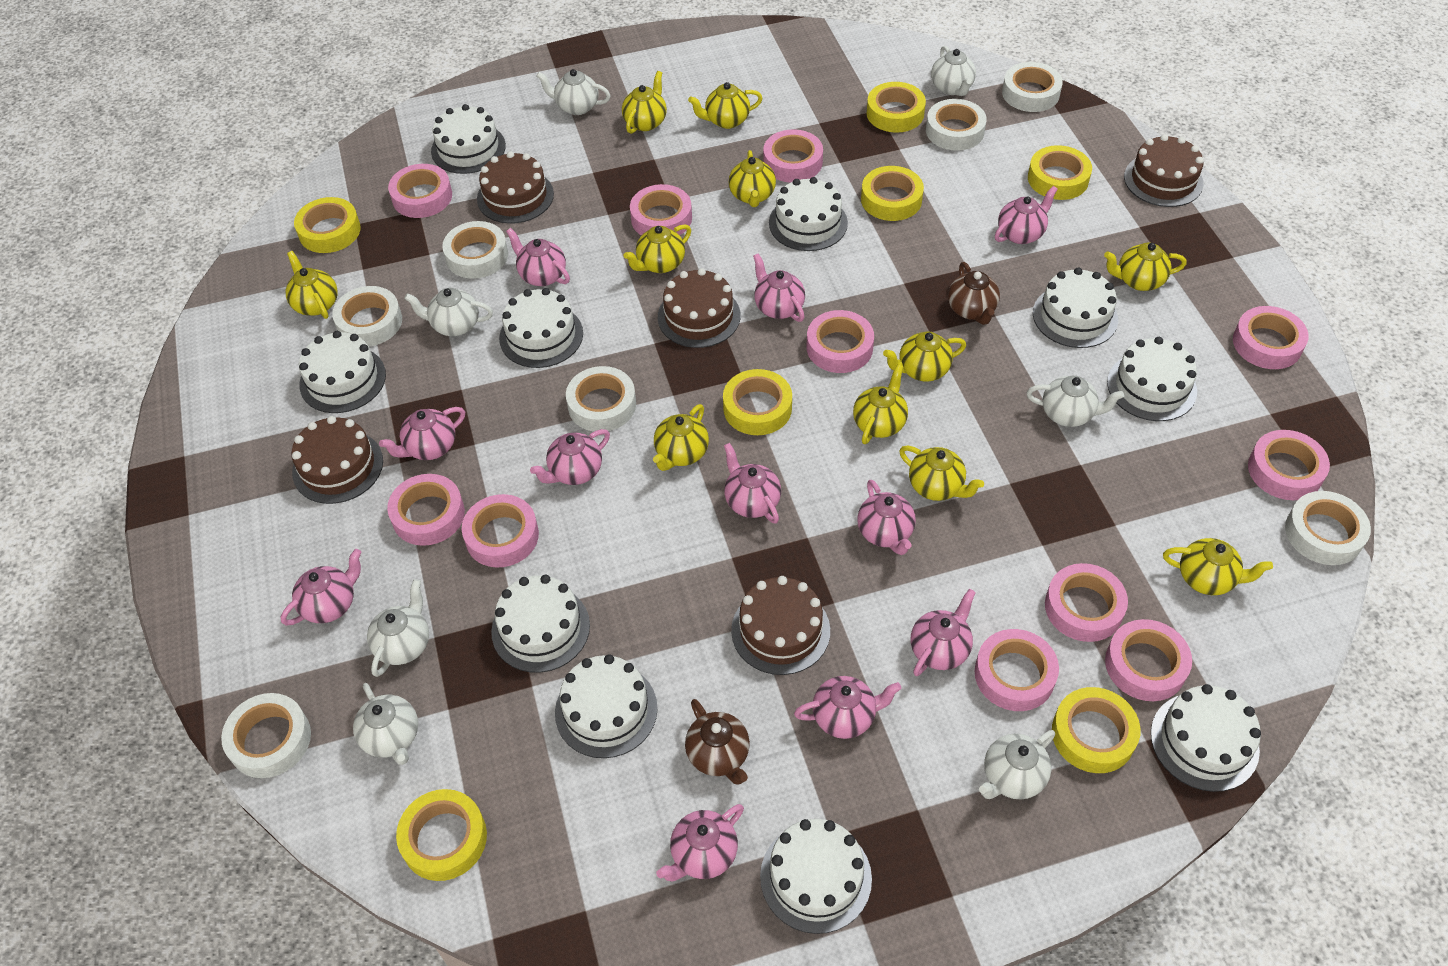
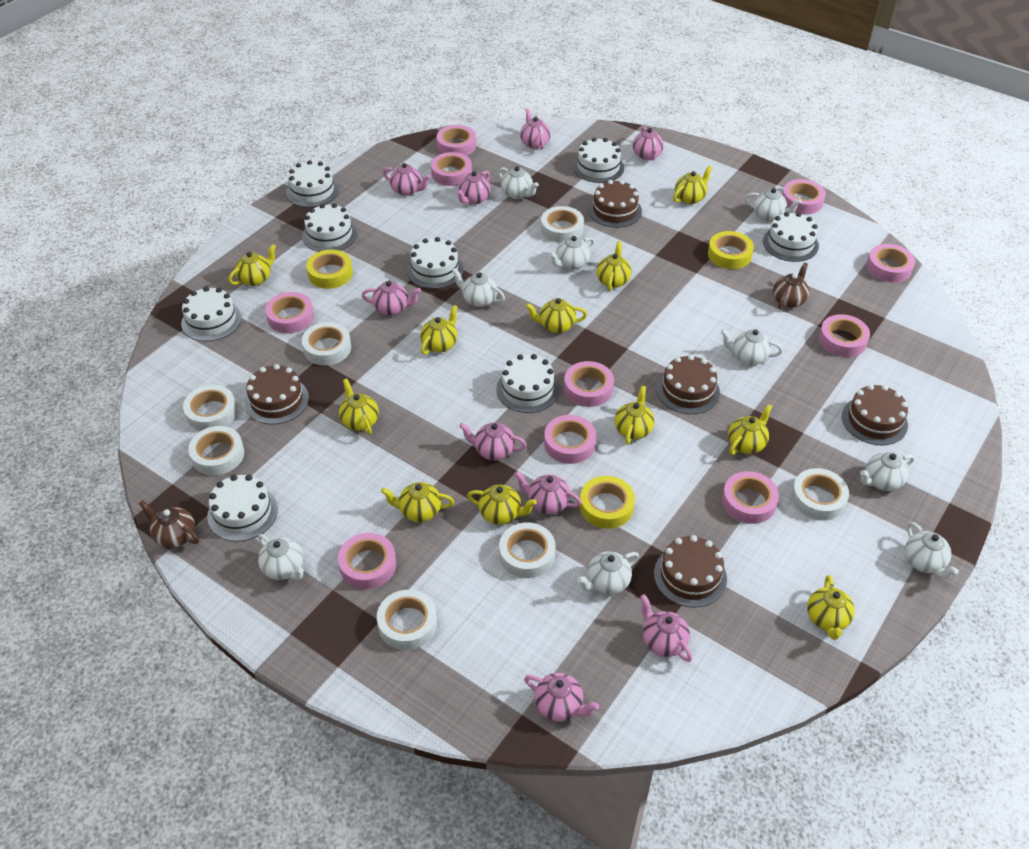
pink tape: [387,474,465,546] [388,164,452,218] [462,494,539,568] [630,184,692,236] [763,129,823,183] [807,310,874,373] [975,629,1059,711] [1045,563,1128,642] [1105,619,1192,701] [1233,306,1309,369] [1248,430,1330,500] = 11 -> [265,292,314,333] [338,533,396,589] [431,152,472,186] [437,125,476,156] [544,415,596,464] [564,361,614,407] [722,471,779,524] [782,179,826,214] [819,314,870,357] [866,244,915,283] = 10
pink teapot: [281,549,361,625] [379,407,465,460] [506,228,570,286] [530,429,610,485] [656,804,744,881] [724,443,781,524] [753,253,805,322] [794,676,901,739] [857,480,916,555] [911,589,976,676] [995,186,1058,244] = 11 -> [362,281,421,316] [383,163,431,196] [456,171,491,204] [459,422,527,460] [514,471,582,514] [520,108,551,150] [524,673,599,722] [633,126,664,160] [640,594,692,662] = 9
white cake: [299,331,386,413] [431,104,506,174] [491,575,590,673] [499,288,583,368] [555,654,658,758] [760,819,872,934] [769,177,848,251] [1033,268,1118,348] [1107,337,1197,421] [1151,684,1261,792] = 10 -> [181,287,242,342] [207,474,278,542] [286,160,339,207] [302,203,357,252] [407,237,463,289] [496,354,559,413] [573,138,624,183] [763,212,819,262] = 8
white teapot: [353,683,418,765] [367,579,429,677] [404,288,493,336] [536,69,611,115] [931,46,976,96] [979,730,1055,799] [1027,376,1124,427] = 7 -> [258,534,304,580] [452,268,505,307] [498,166,539,199] [549,236,595,270] [577,552,639,594] [721,329,783,365] [745,188,802,221] [860,452,915,491] [905,522,959,579] = 9
yellow tape: [294,197,361,253] [396,789,487,881] [723,369,792,435] [861,166,924,221] [867,82,926,133] [1028,145,1092,200] [1052,687,1141,773] = 7 -> [306,250,353,289] [580,476,635,529] [708,231,754,269] = 3

